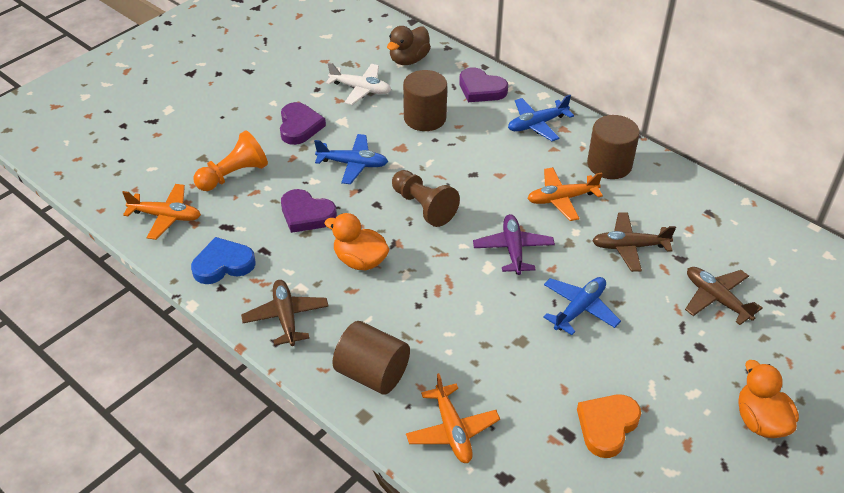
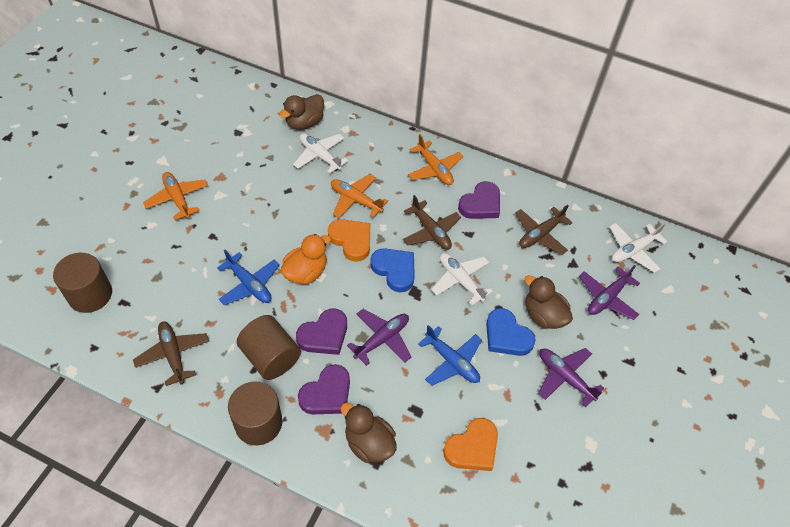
blue heart: [191,237,256,284] = 1 -> [370,248,415,292] [486,308,536,356] = 2
blue plane: [314,134,388,184] [508,95,574,141] [543,277,621,335] = 3 -> [217,250,280,305] [418,325,482,386] = 2
brown duck: [387,26,431,65] = 1 -> [279,94,324,130] [340,403,397,463] [525,275,573,329] = 3
brown pawn: [392,170,460,227] = 1 -> none = 0
orange duck: [325,213,390,270] [738,360,799,438] = 2 -> [281,234,331,284] = 1
orange heart: [577,395,641,458] = 1 -> [328,219,370,262] [443,418,498,471] = 2
orange pawn: [194,131,268,191] = 1 -> none = 0
purple plane: [473,214,555,275] = 1 -> [347,309,412,366] [538,348,604,407] [579,265,640,320] = 3
white plane: [326,62,391,105] = 1 -> [293,133,349,173] [431,253,493,305] [609,223,668,273] = 3

